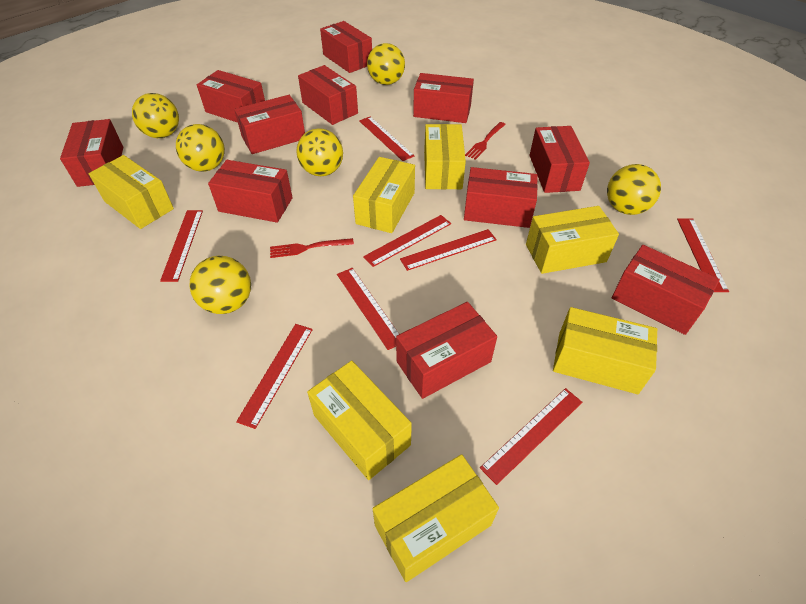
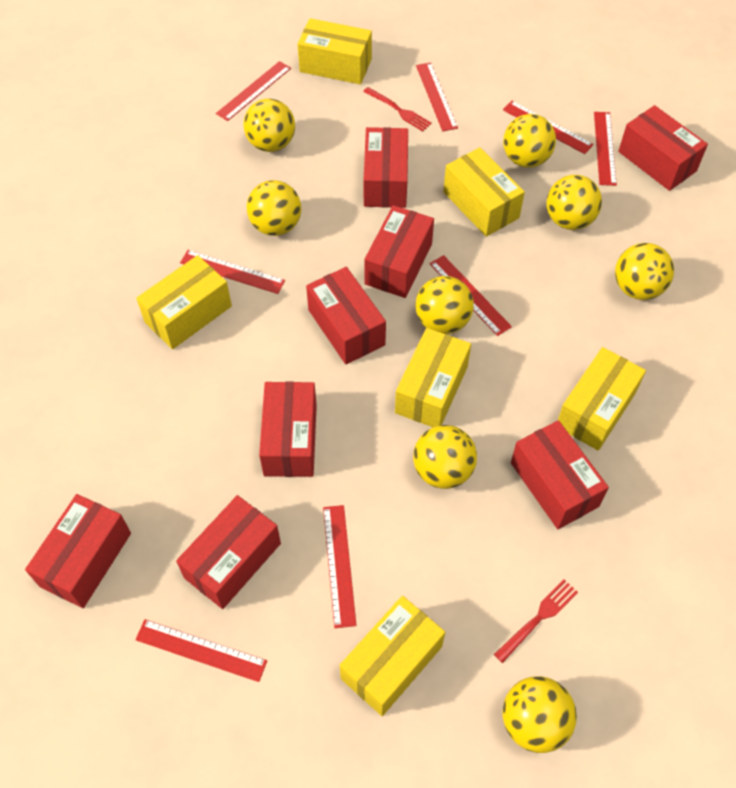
red box: [60,119,123,187] [197,70,265,123] [208,160,293,223] [234,95,305,154] [298,65,358,125] [320,21,372,73] [396,302,497,399] [413,73,474,123] [464,167,538,228] [530,126,590,193] [612,245,720,335] = 11 -> [25,494,131,608] [176,495,281,609] [259,382,317,477] [306,267,386,364] [364,127,408,208] [364,205,434,298] [511,420,609,529] [618,105,708,191] = 8
yellow ball: [132,93,179,138] [176,124,225,172] [189,256,251,314] [296,128,343,176] [367,43,405,85] [607,164,661,215] = 6 -> [244,99,295,152] [247,180,301,236] [413,425,477,489] [415,276,474,334] [503,114,556,168] [503,676,577,753] [546,175,602,230] [615,243,674,300] = 8
yellow box: [89,155,174,229] [307,360,412,480] [353,157,415,233] [372,454,499,582] [424,124,466,189] [526,206,619,274] [553,307,657,394] = 7 -> [136,255,232,349] [298,18,372,84] [340,596,445,716] [395,328,471,427] [443,147,525,237] [558,347,646,451] = 6

